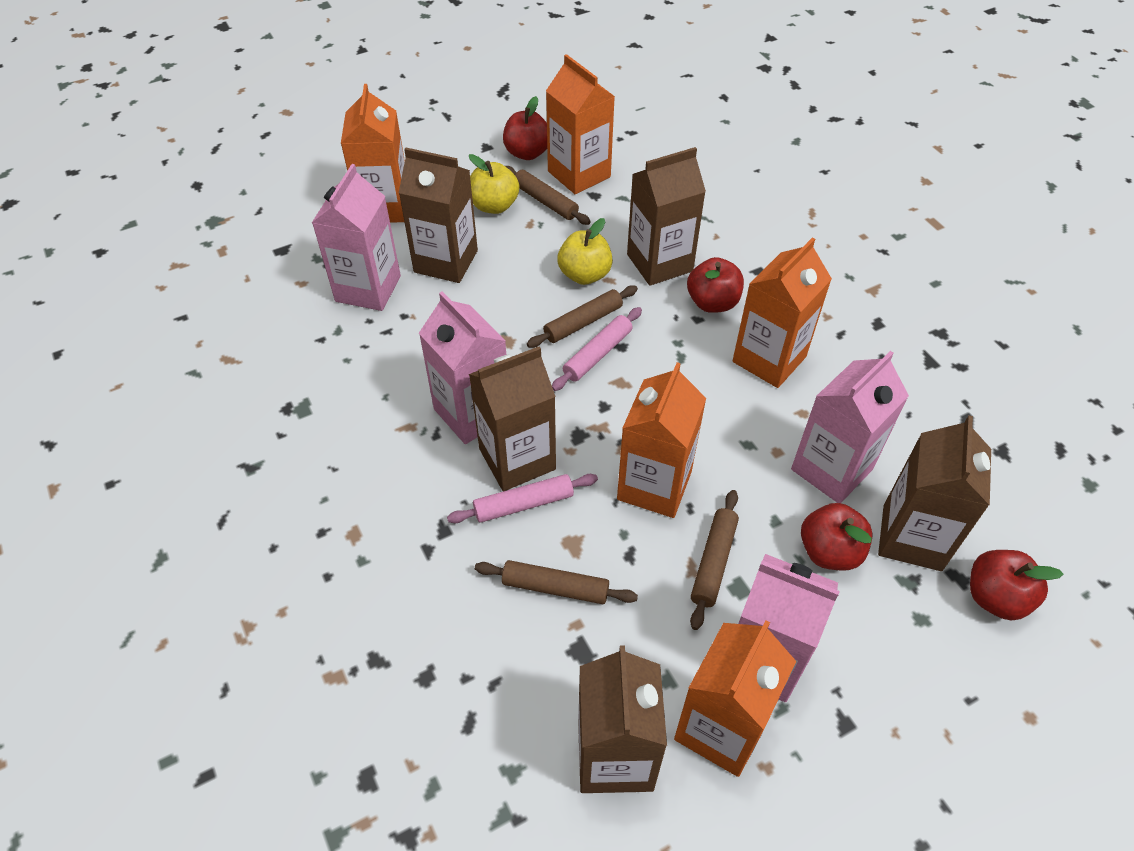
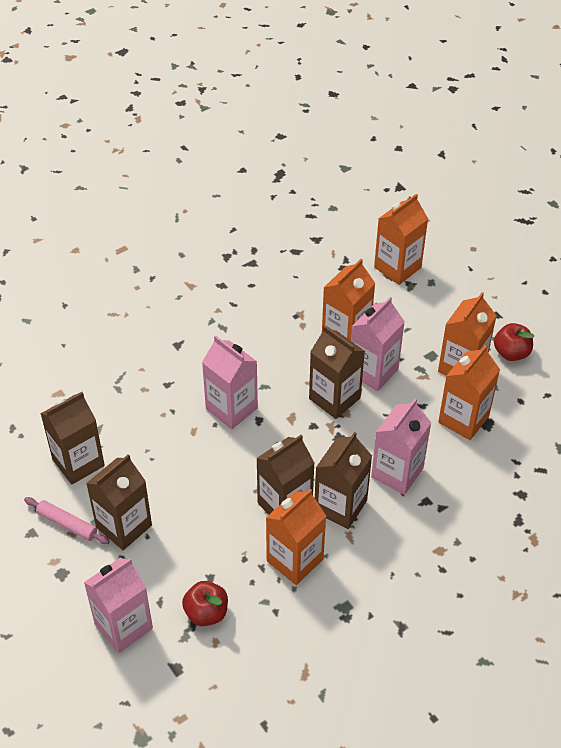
brown rolling pin: [475,560,638,604] [505,166,591,225] [527,286,638,348] [690,490,739,630] = 4 -> none = 0
pink rolling pin: [447,474,598,523] [552,307,642,391] = 2 -> [24,497,110,544] = 1
red apple: [503,96,547,160] [687,257,744,313] [801,503,873,571] [970,550,1063,620] = 4 -> [182,581,228,626] [494,323,534,361] = 2
yellow apple: [469,154,519,214] [557,218,613,285] = 2 -> none = 0

